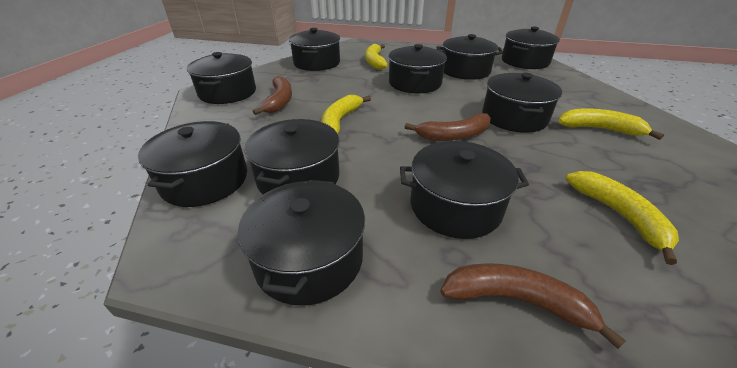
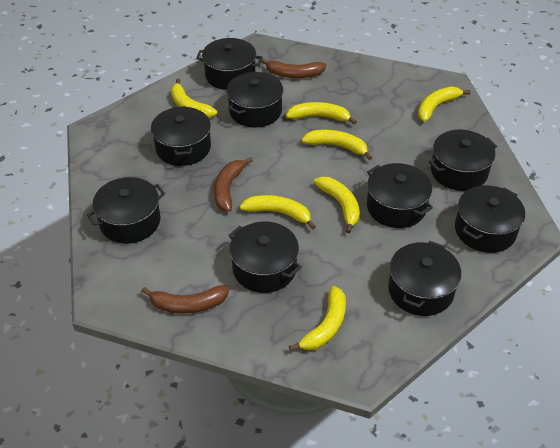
black pot: [138,121,247,207] [187,52,256,104] [238,180,365,306] [245,119,339,194] [289,28,340,71] [388,44,447,93] [400,141,529,239] [436,34,504,80] [482,73,562,133] [502,27,560,69] = 10 -> [87,177,165,244] [151,106,211,166] [196,38,262,90] [227,72,283,127] [228,222,301,293] [367,163,433,228] [388,241,461,316] [429,130,497,191] [455,185,525,253] = 9
yellow banana: [321,95,371,134] [365,44,388,70] [558,108,664,140] [565,171,679,265] = 4 -> [171,78,217,118] [240,195,316,230] [286,102,357,125] [289,286,346,351] [302,130,373,160] [314,176,360,233] [418,87,471,122] = 7

